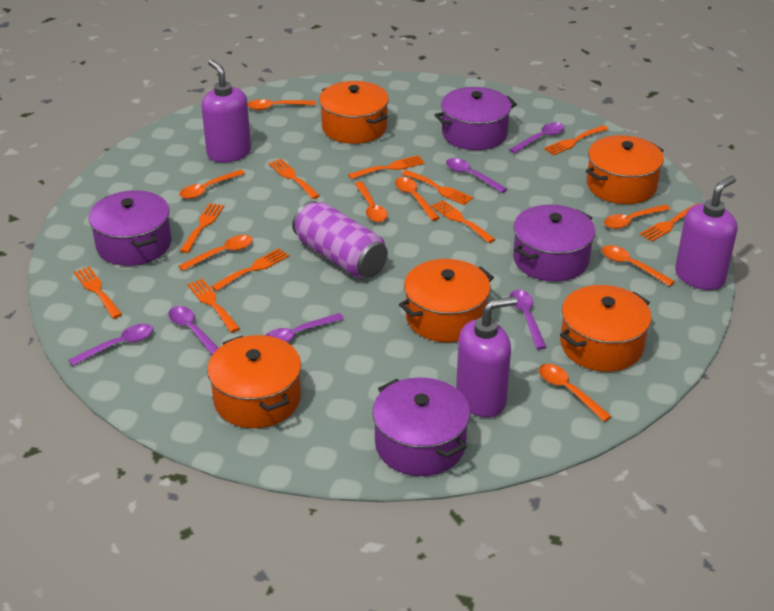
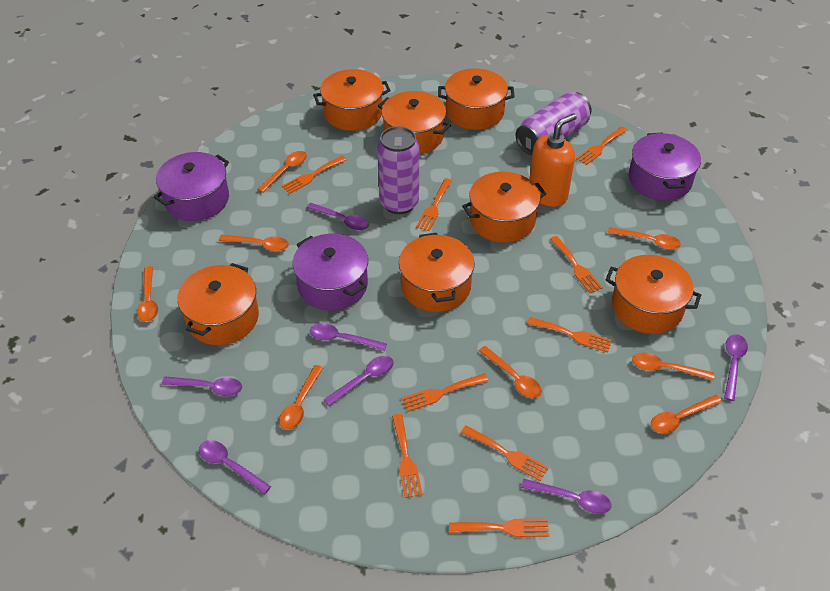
orange fork: [74,267,122,319] [180,203,224,253] [187,279,240,333] [211,248,289,291] [268,159,320,199] [348,155,425,179] [402,170,473,205] [431,200,495,243] [544,125,608,155] [640,203,699,242] = 10 -> [282,156,346,194] [392,414,423,498] [401,374,488,412] [416,178,452,231] [449,519,549,537] [461,425,549,481] [527,317,612,353] [550,236,603,293] [576,127,627,165] = 9
orange pot: [207,335,301,428] [319,81,389,144] [399,259,494,342] [560,285,651,372] [586,135,664,204] = 5 -> [177,263,259,345] [313,69,391,131] [378,91,451,154] [399,233,475,312] [438,68,515,130] [462,171,546,243] [605,255,701,334] = 7
orange soap dispenser: none = 0 -> [529,113,577,207] = 1
purple can: [292,201,388,278] = 1 -> [377,126,419,214] [516,92,591,155] = 2
purple pot: [89,190,172,266] [372,377,470,476] [435,87,517,150] [513,204,595,282] = 4 -> [154,152,229,221] [292,234,368,311] [629,133,701,201] = 3
purple soap dispenser: [202,59,251,163] [456,296,517,418] [675,176,737,290] = 3 -> none = 0
purple spoon: [68,324,153,366] [168,306,219,355] [265,313,344,343] [446,158,507,193] [509,122,564,154] [509,290,546,350] = 6 -> [162,376,242,396] [199,440,271,494] [307,203,369,231] [310,323,387,351] [324,356,394,406] [521,479,611,514] [724,334,748,401] = 7

